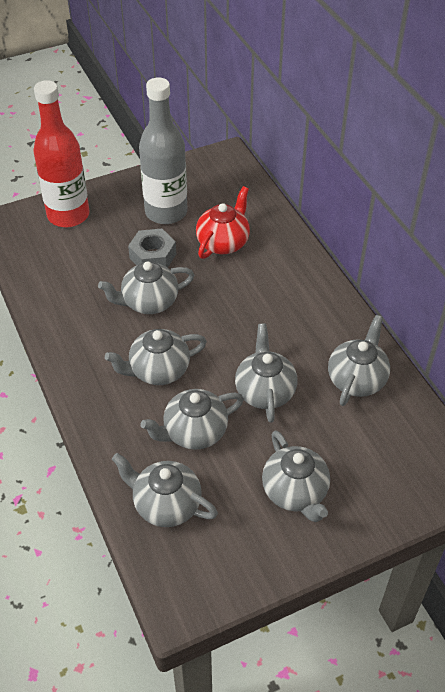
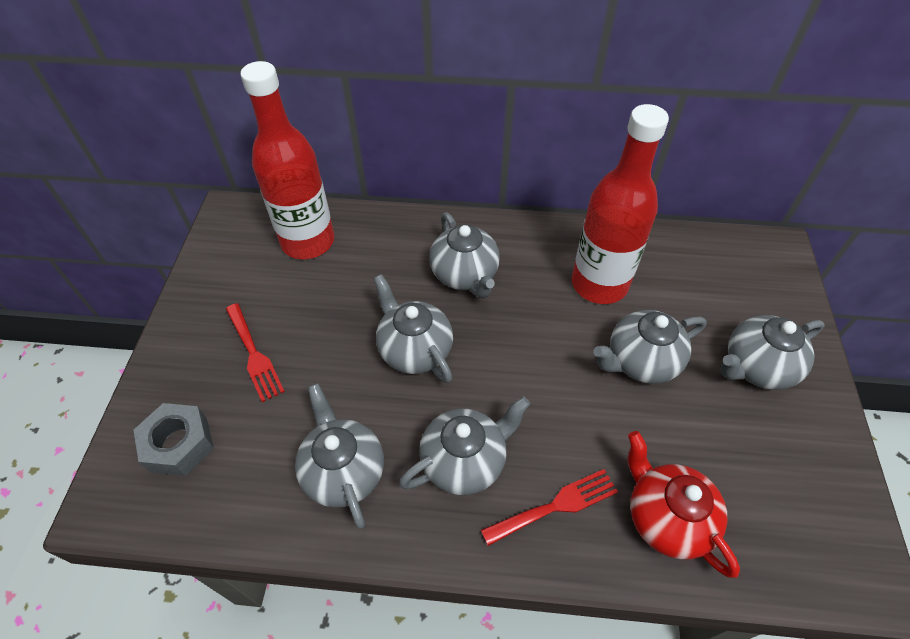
grey bottle: [139,77,187,224] = 1 -> none = 0
grey teapot: [98,261,194,314] [105,329,207,385] [112,453,218,527] [141,389,244,450] [235,324,297,423] [262,430,330,522] [328,315,390,406] = 7 -> [295,383,384,529] [373,274,453,383] [399,396,530,495] [429,212,500,298] [594,310,707,384] [721,315,825,390] = 6
red bottle: [33,80,90,227] = 1 -> [240,61,335,259] [572,104,669,304] = 2
red fork: none = 0 -> [226,303,285,402] [481,469,618,546] = 2

